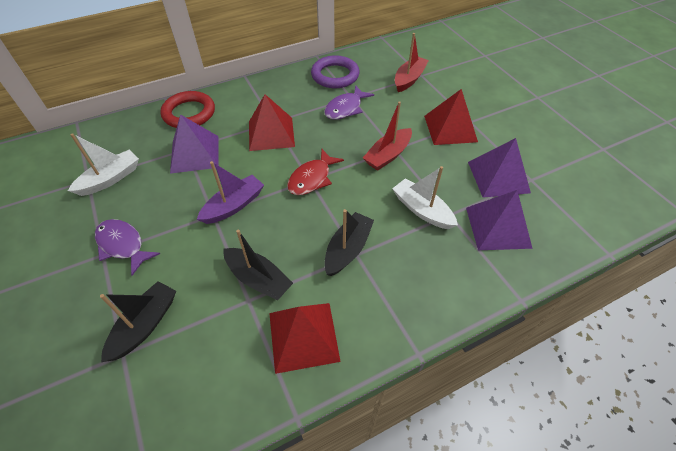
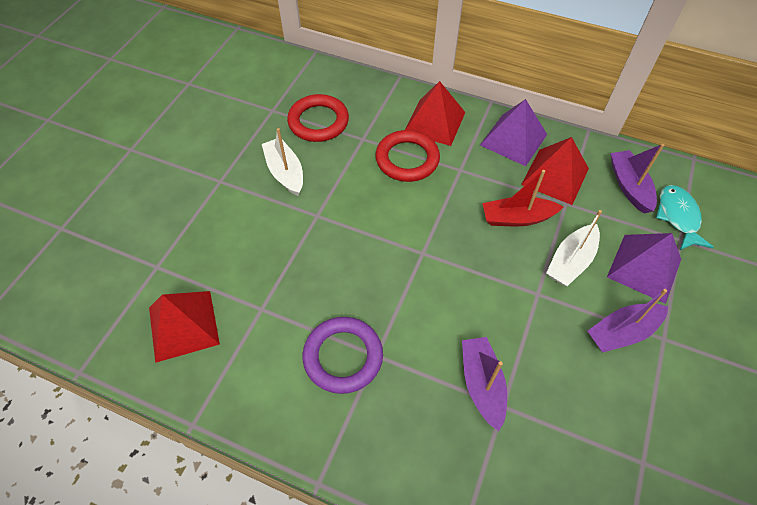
black boat: [100,281,176,362] [223,230,293,300] [324,209,374,276] = 3 -> none = 0
purple boat: [197,161,264,224] = 1 -> [462,337,507,431] [588,289,668,352] [611,144,664,214] = 3
purple fish: [95,219,160,276] [324,85,374,119] = 2 -> none = 0
purple pyramid: [170,114,219,174] [466,190,533,250] [468,138,531,198] = 3 -> [480,99,547,166] [607,233,681,304] = 2
red boat: [363,101,412,171] [395,33,429,92] = 2 -> [483,170,563,226] = 1
red fish: [287,149,344,195] = 1 -> none = 0
red ring: [160,91,215,128] = 1 -> [287,94,349,142] [376,130,440,182] = 2
turquoise fish: none = 0 -> [656,185,714,250] = 1

